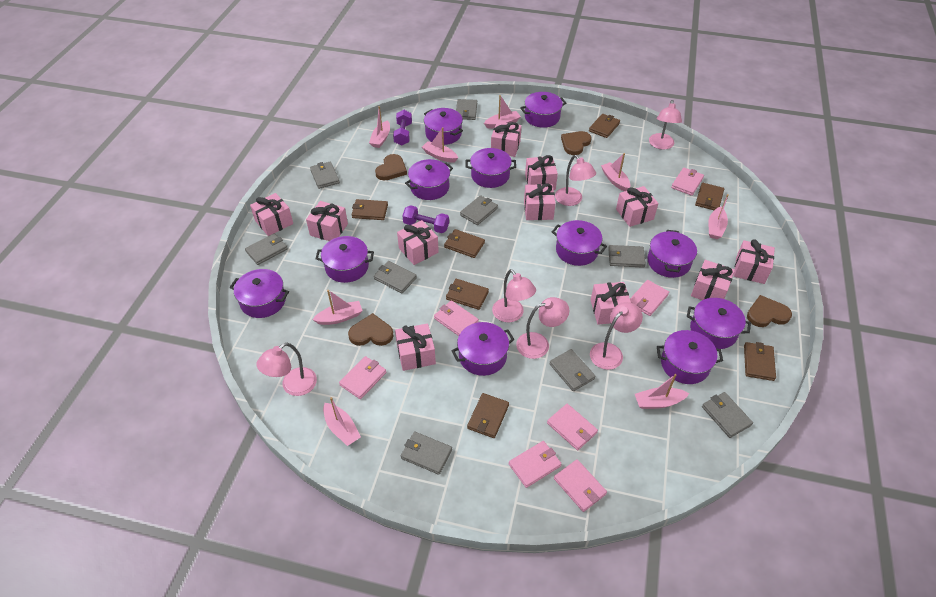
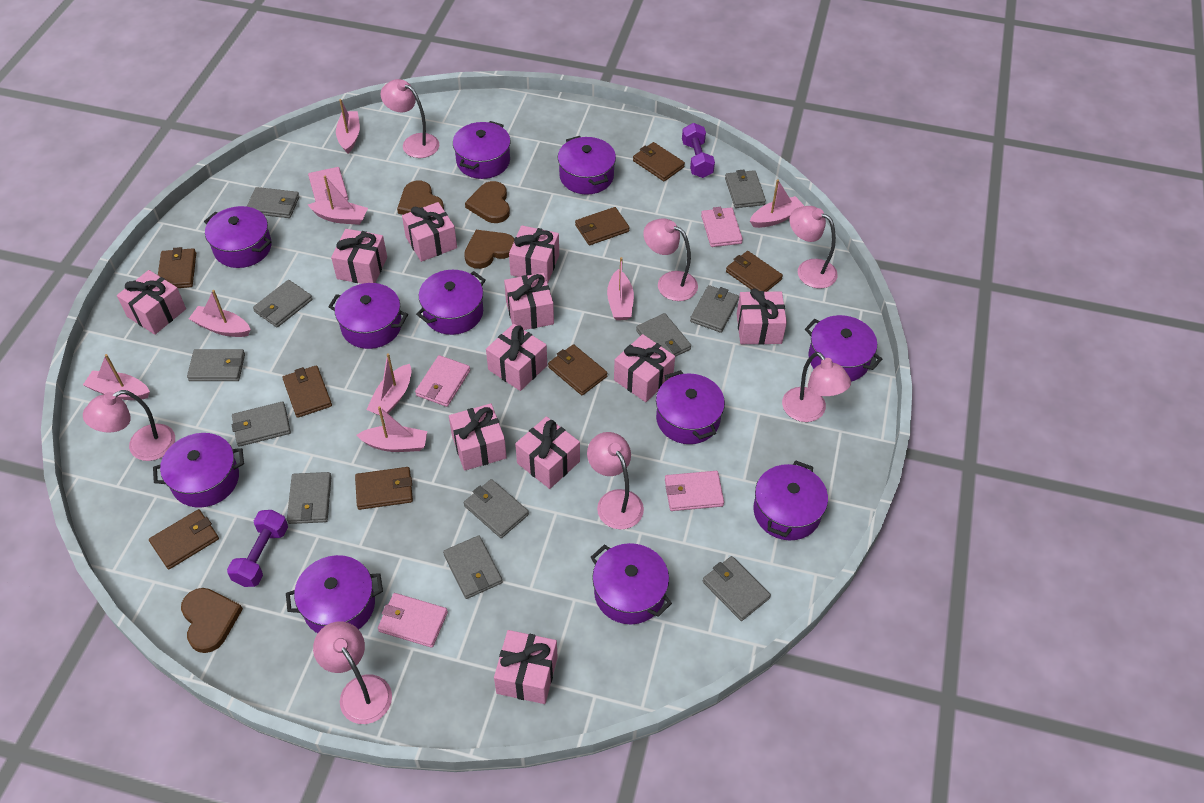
brown wallet: [351,199,388,220] [444,229,485,258] [446,279,489,310] [467,393,509,438] [589,114,620,138] [695,183,724,210] [744,342,776,381] = 7 -> [149,509,219,569] [158,247,196,288] [282,365,332,418] [355,467,413,510] [548,344,607,395] [575,207,630,245] [633,142,685,181] [726,251,783,292] = 8
grey wallet: [245,233,288,265] [310,161,340,189] [374,261,417,293] [401,431,452,475] [456,99,477,120] [460,195,498,225] [549,349,596,391] [608,245,646,268] [702,392,753,438] = 9 -> [187,349,245,381] [231,402,291,447] [247,187,300,218] [253,280,312,327] [287,472,332,524] [443,535,502,599] [464,479,529,538] [636,313,691,357] [690,285,739,333] [703,556,771,621] [725,169,766,208] = 11
pink lamp: [256,343,317,396] [492,269,536,323] [516,297,569,359] [555,155,596,206] [590,302,643,370] [649,100,682,150] = 6 -> [83,390,175,461] [313,621,392,724] [380,79,439,158] [587,432,644,530] [643,218,698,301] [782,352,851,422] [790,206,838,289] = 7
pink wallet: [339,356,386,399] [434,301,479,336] [509,441,562,488] [547,404,598,450] [554,459,607,512] [630,280,669,316] [671,168,704,196] = 7 -> [308,167,348,202] [378,593,448,648] [415,355,470,407] [665,471,724,511] [701,207,743,247] = 5

